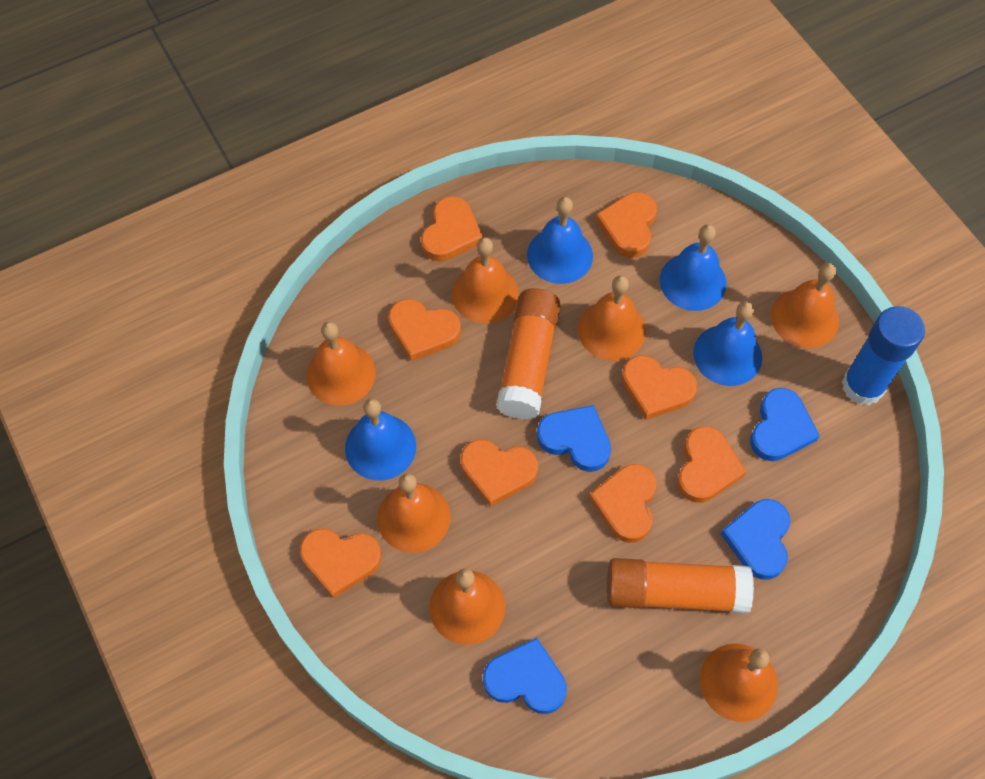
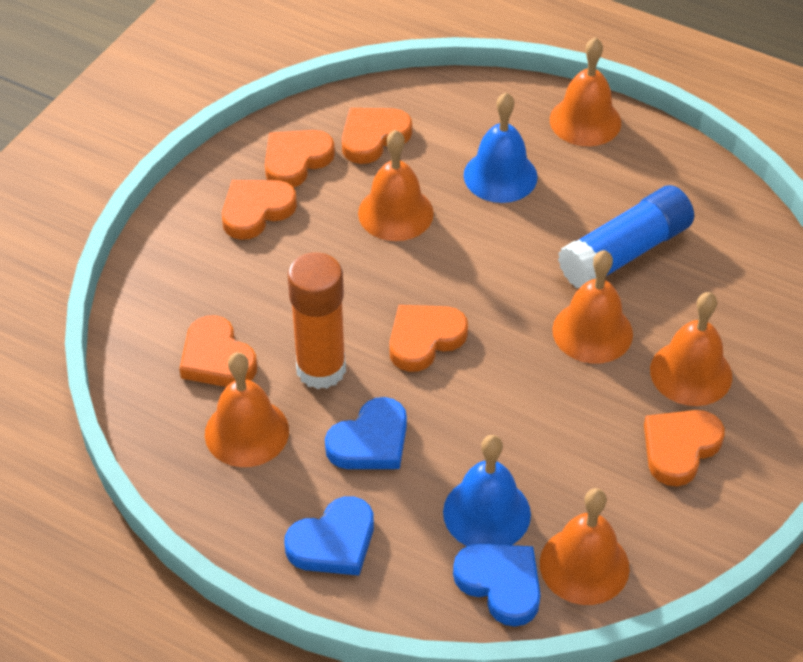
blue bell: [345,399,416,480] [527,197,593,284] [660,225,726,311] [693,301,762,386] = 4 -> [443,435,531,546] [464,92,538,203] = 2
blue heart: [483,638,567,714] [537,405,611,472] [721,499,791,580] [750,388,820,461] = 4 -> [285,496,374,576] [325,397,407,469] [453,544,541,627] = 3
orange bell: [306,321,376,406] [377,473,450,553] [429,569,505,645] [452,237,519,324] [578,275,646,361] [700,643,778,722] [771,263,839,348] = 7 -> [205,352,289,467] [358,130,434,241] [540,488,630,605] [550,37,621,146] [552,250,633,364] [650,292,732,406] = 6
orange glue stick: [496,288,561,420] [607,558,754,614] = 2 -> [288,252,346,389] = 1
orange heart: [300,528,382,599] [388,299,461,361] [421,196,483,262] [461,440,538,507] [589,464,657,543] [596,192,657,258] [622,355,698,420] [677,426,746,503] = 8 -> [179,315,257,387] [222,180,297,240] [265,130,335,188] [342,108,412,164] [389,305,468,372] [644,410,725,486] = 6

